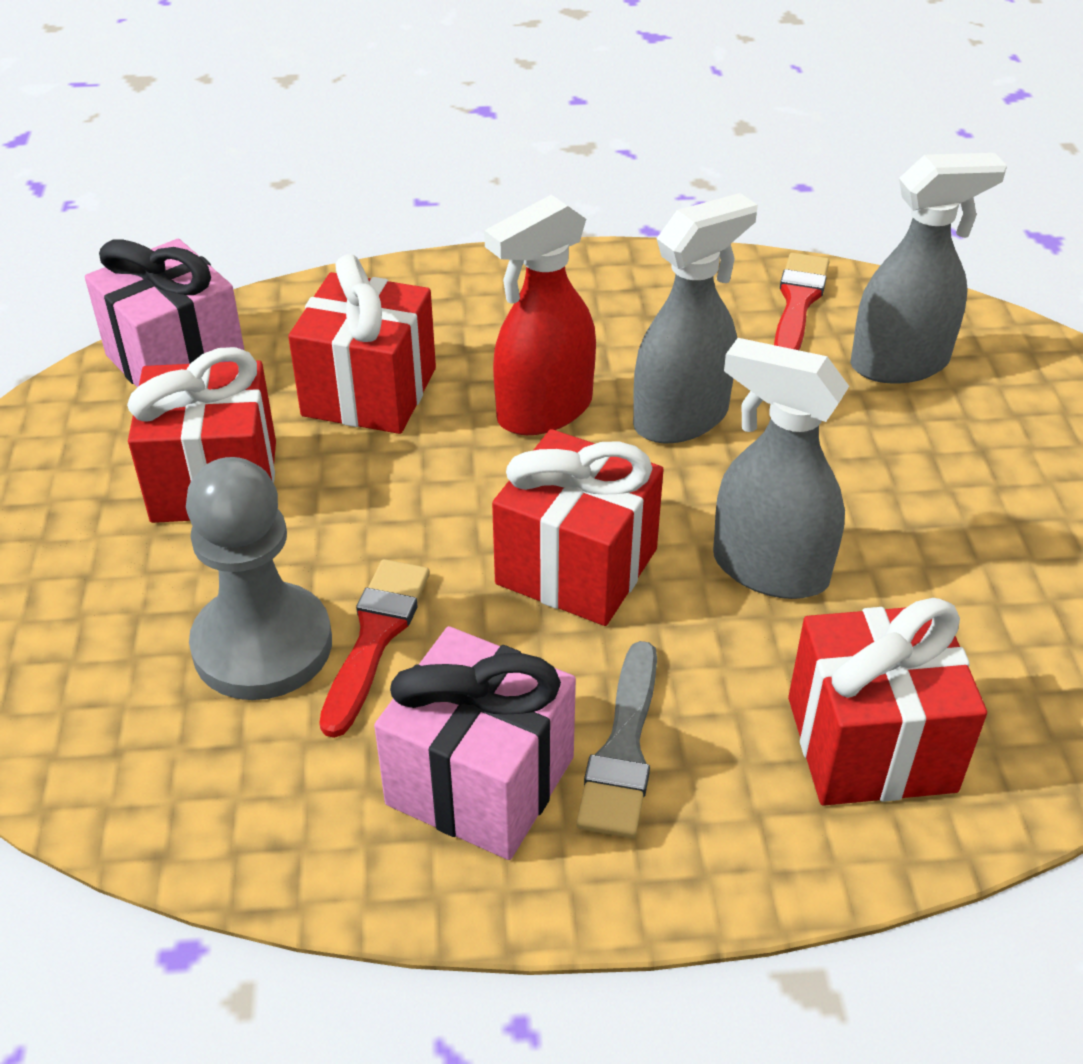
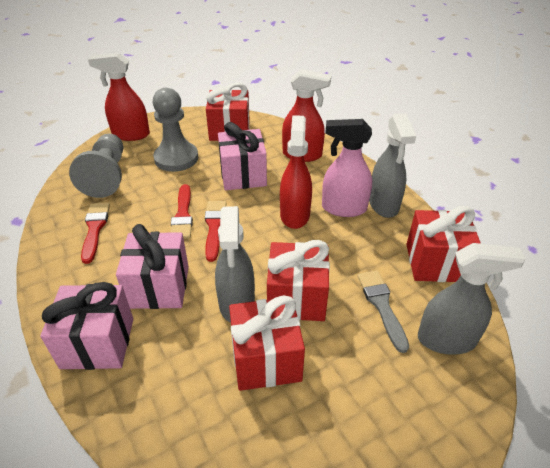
grey pawn: [186,457,332,700] = 1 -> [69,134,123,198] [153,88,198,172] = 2
pink gift: [85,239,244,388] [374,626,576,860] = 2 -> [40,282,133,370] [116,224,189,309] [218,122,267,190] = 3
pink spray bottle: none = 0 -> [322,119,372,217] = 1
red brush: [319,559,430,738] [774,253,830,350] = 2 -> [81,202,110,264] [170,184,193,239] [205,201,226,262] = 3
red spray bottle: [484,195,596,435] = 1 -> [88,53,150,141] [280,115,312,229] [282,69,331,162] = 3

